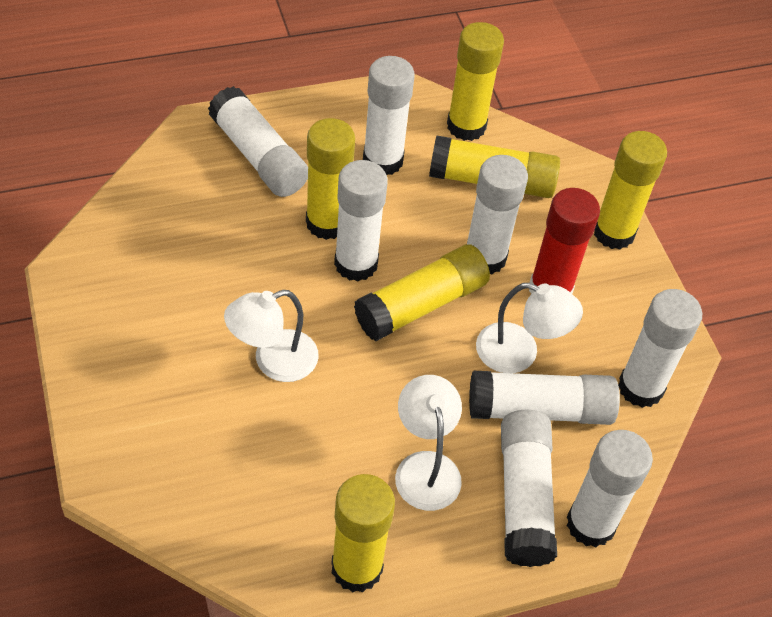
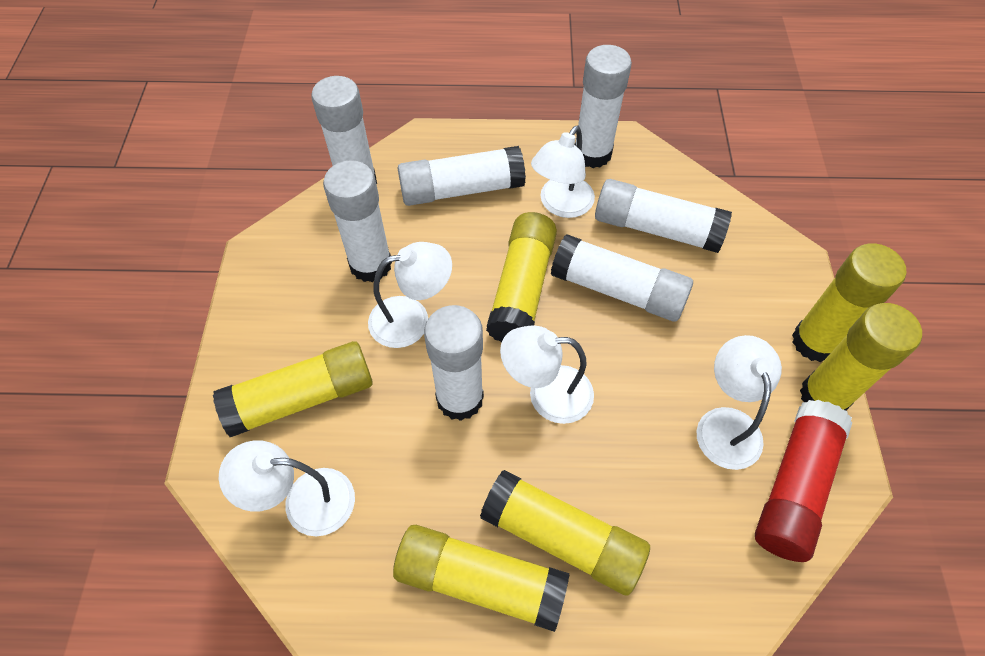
white glue stick: [208,86,308,197] [334,160,388,281] [363,56,415,175] [467,155,528,275] [469,371,620,425] [501,410,557,567] [567,430,653,547] [618,289,702,408] = 8 -> [311,76,377,185] [323,160,392,282] [398,146,526,206] [424,305,484,421] [551,234,693,321] [575,45,632,168] [595,179,732,253] = 7
white lamp: [224,290,319,382] [395,375,462,511] [476,283,583,373] = 3 -> [219,440,355,536] [368,242,452,348] [500,325,594,424] [531,126,595,218] [697,335,782,470] = 5

